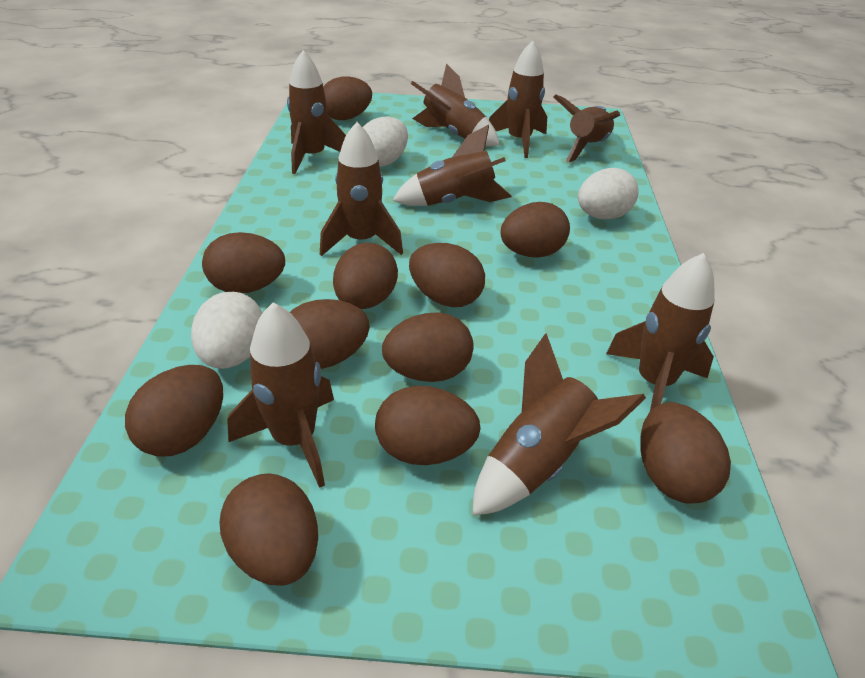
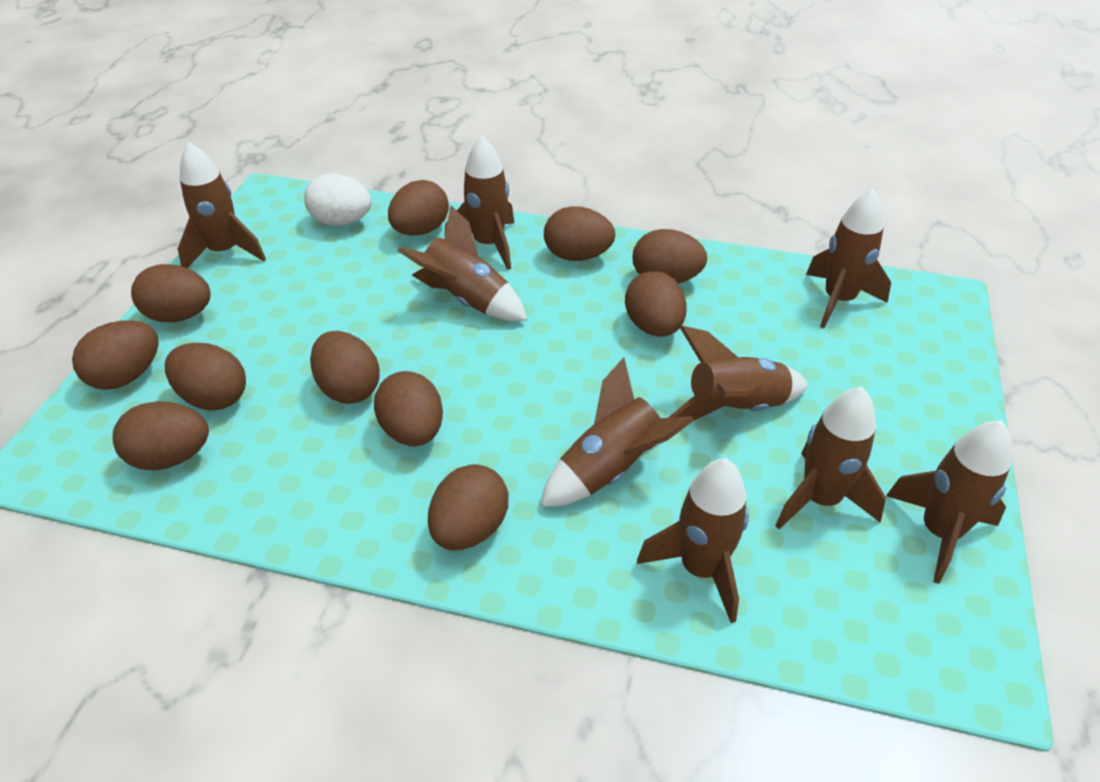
white egg: [191,292,262,369] [363,117,408,167] [578,168,639,219] = 3 -> [304,173,372,226] = 1

